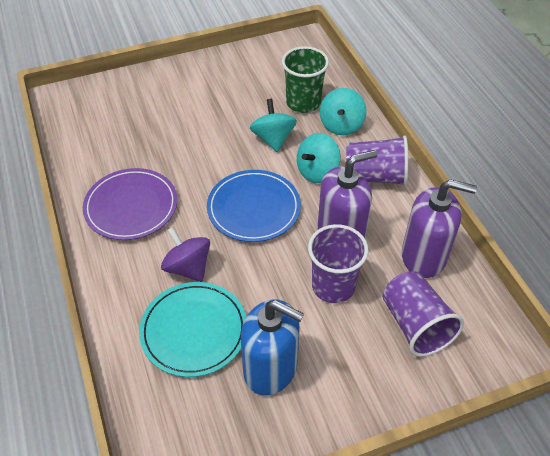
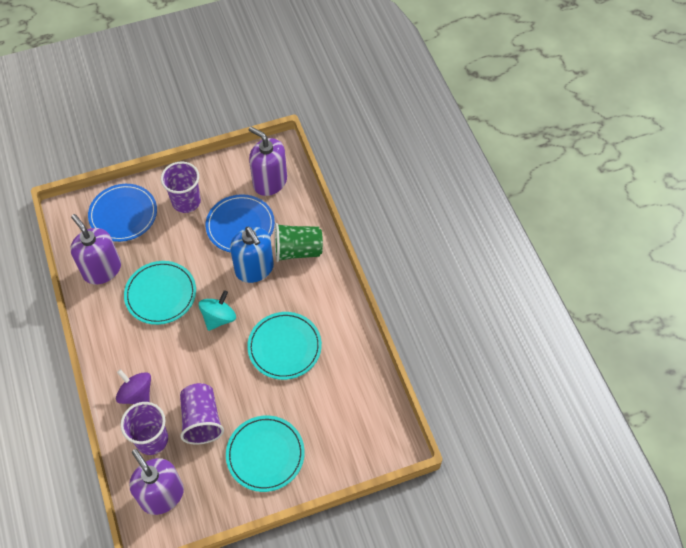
blue plate: [207,170,301,242] = 1 -> [88,184,157,242] [206,194,275,253] = 2
purple plate: [83,168,177,240] = 1 -> none = 0
purple soap dispenser: [318,150,377,238] [402,179,477,278] = 2 -> [70,214,121,284] [129,449,184,515] [249,126,287,196] = 3
turquoise plate: [139,282,246,377] = 1 -> [124,261,196,325] [226,416,305,492] [247,312,322,380] = 3
turquoise spinning top: [250,99,297,152] [297,133,340,183] [320,88,367,135] = 3 -> [199,290,236,331] = 1

